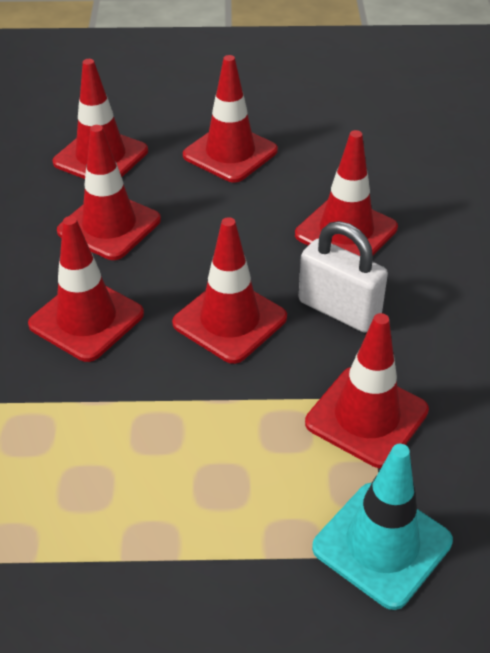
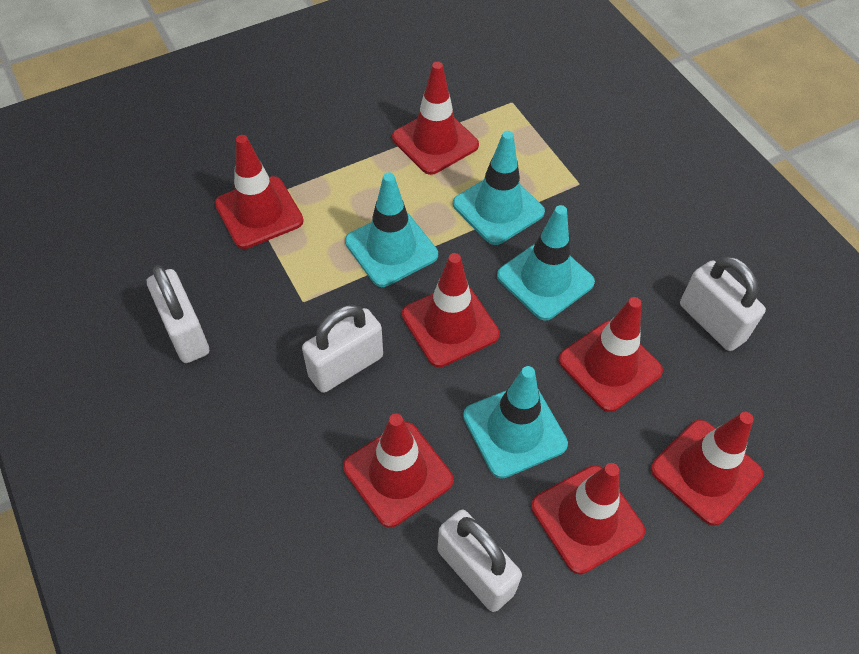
turquoise traffic cone: [312,444,453,610] = 1 -> [345,172,438,287] [453,131,545,245] [463,366,568,479] [497,205,595,321] = 4
white padlock: [299,221,388,333] = 1 -> [147,265,209,363] [302,305,383,393] [437,509,522,612] [680,256,766,351] = 4

